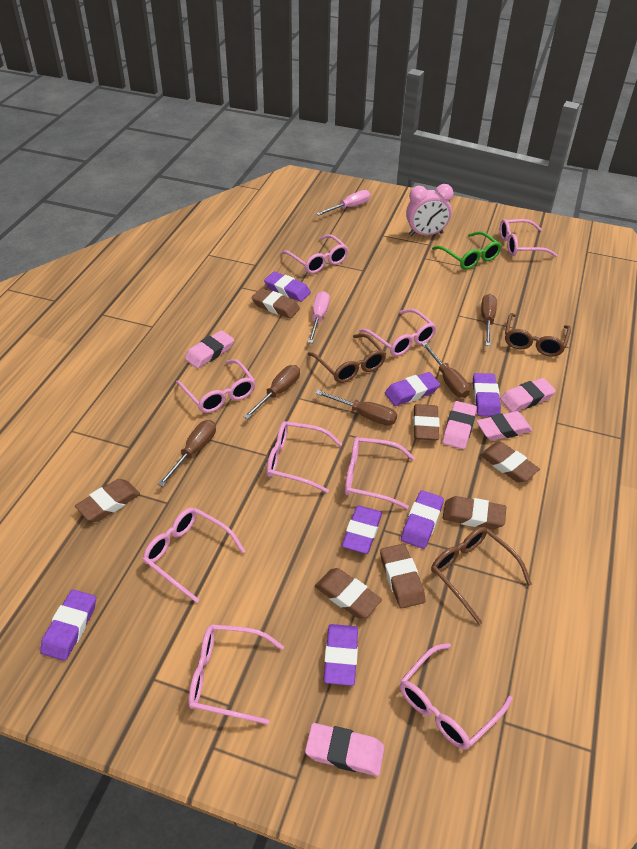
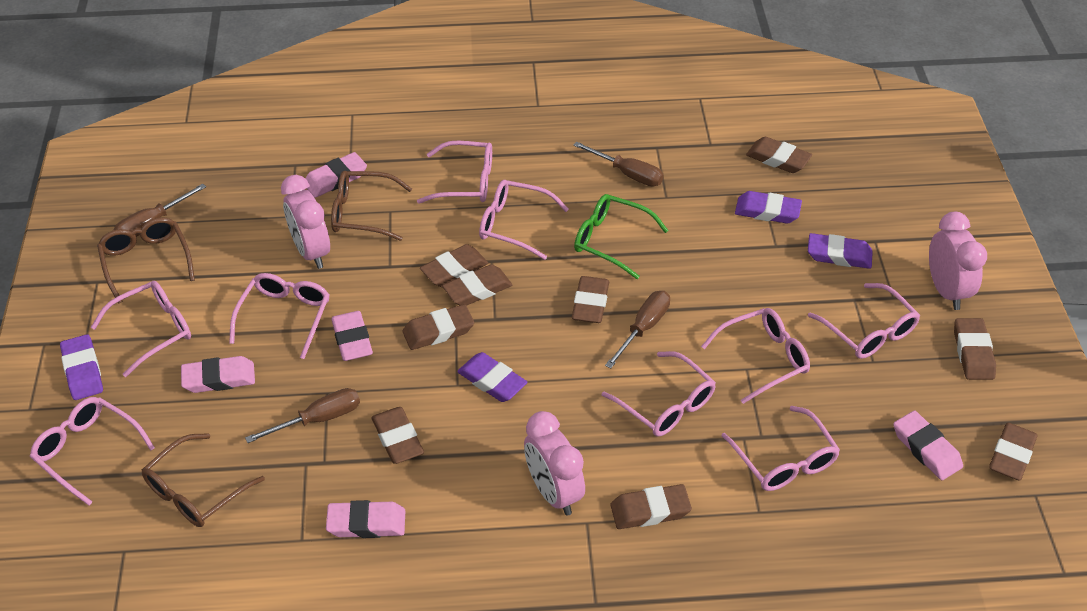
brown eraser: [75,479,140,522] [251,288,300,318] [315,568,382,619] [380,544,425,608] [413,404,440,440] [443,496,506,529] [480,442,540,483] = 7 -> [372,407,424,464] [402,304,474,350] [420,244,488,287] [442,264,512,306] [572,276,609,323] [610,484,692,529] [746,137,812,173] [954,318,996,380] [989,423,1037,481] = 9
brown screwdriver: [158,420,216,487] [243,365,300,419] [315,390,397,425] [422,342,470,398] [481,294,497,346] = 5 -> [113,183,206,237] [245,388,360,443] [573,142,664,187] [605,291,670,368] = 4
pink clock: [406,184,453,236] = 1 -> [281,175,330,269] [524,411,585,516] [929,212,987,310] = 3
pink screwdriver: [308,291,330,343] [316,190,370,216] = 2 -> none = 0
purple eraser: [40,589,96,661] [264,271,311,302] [324,624,358,686] [342,506,382,554] [385,372,440,406] [401,490,444,549] [473,373,501,417] = 7 -> [60,334,103,400] [457,352,527,402] [735,191,802,224] [808,233,873,269] = 4

